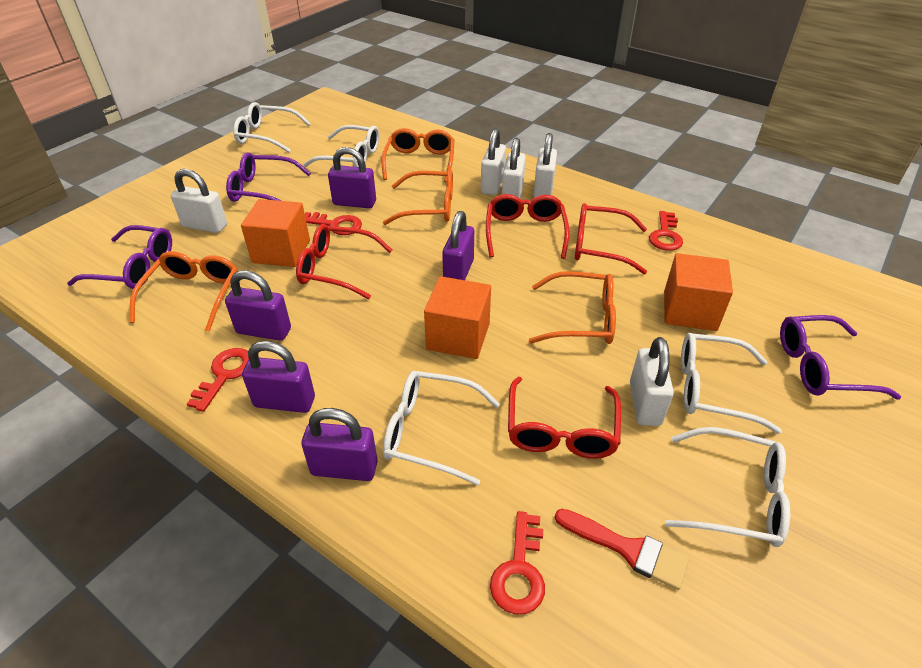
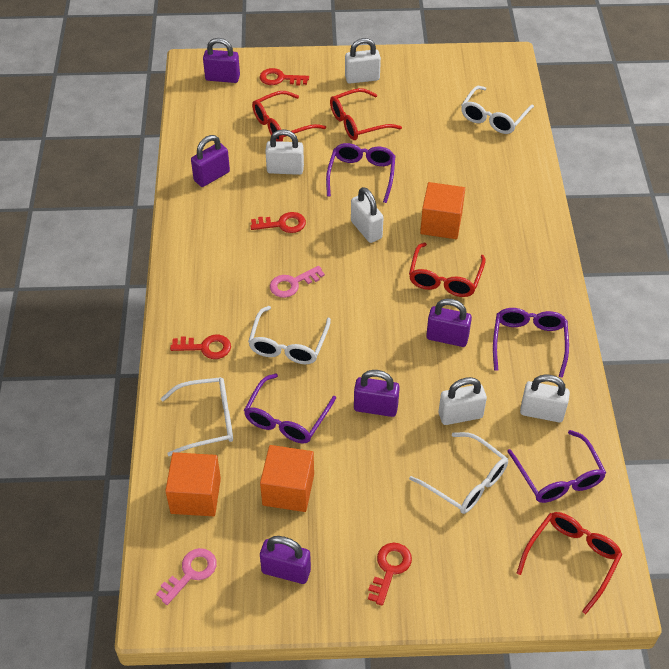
orange glasses: [129,251,238,332] [381,128,454,183] [383,170,453,225] [529,271,616,344] = 4 -> none = 0
pink key: none = 0 -> [156,548,217,605] [270,266,325,298] = 2
purple glasses: [67,225,172,289] [226,152,311,202] [780,315,901,400] = 3 -> [244,373,336,443] [326,143,395,203] [493,308,569,378] [507,430,606,503] = 4
red brush: [555,509,689,590] = 1 -> none = 0
white glasses: [233,102,311,152] [303,125,379,167] [383,371,500,486] [665,427,790,547] [681,333,782,434] = 5 -> [161,377,233,456] [248,306,331,364] [409,432,508,514] [461,86,534,134] = 4

